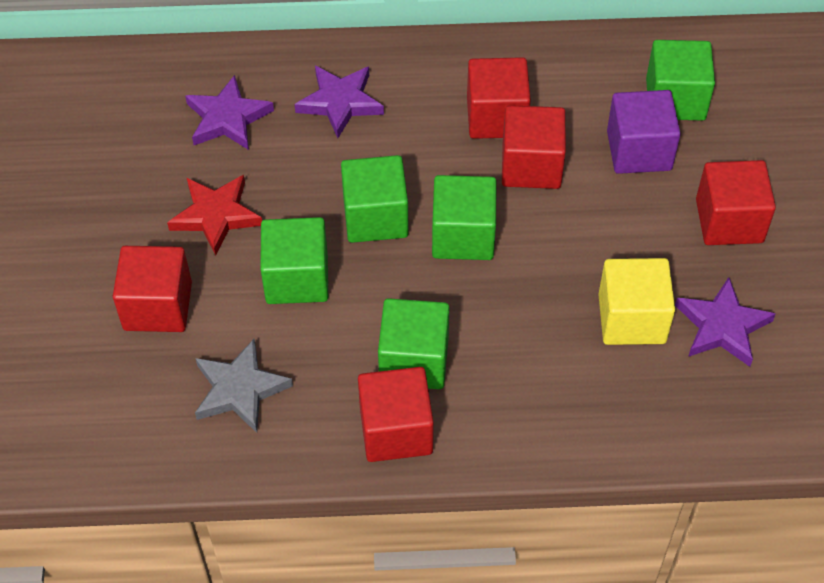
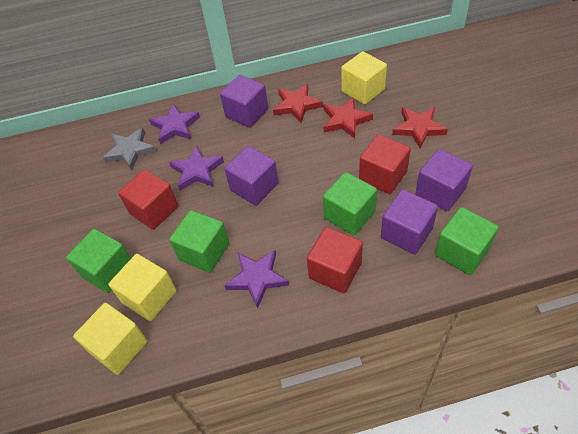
green cube: [260,217,328,304] [341,155,409,243] [378,298,450,389] [432,175,497,260] [646,40,715,121] = 5 -> [66,229,131,293] [169,210,229,273] [323,172,377,236] [435,207,499,275] = 4
purple cube: [607,90,681,174] = 1 -> [220,75,268,128] [224,146,279,206] [381,189,438,255] [415,149,473,211] = 4
red cube: [113,246,192,332] [358,367,434,462] [467,57,531,139] [502,105,566,189] [696,160,776,245] = 5 -> [118,169,178,230] [307,227,363,293] [359,134,411,194] = 3
red star: [167,175,262,255] = 1 -> [273,84,323,124] [324,97,373,139] [392,107,448,149] = 3
yellow cube: [598,258,675,345] = 1 -> [73,303,147,375] [109,254,177,321] [341,51,387,105] = 3

